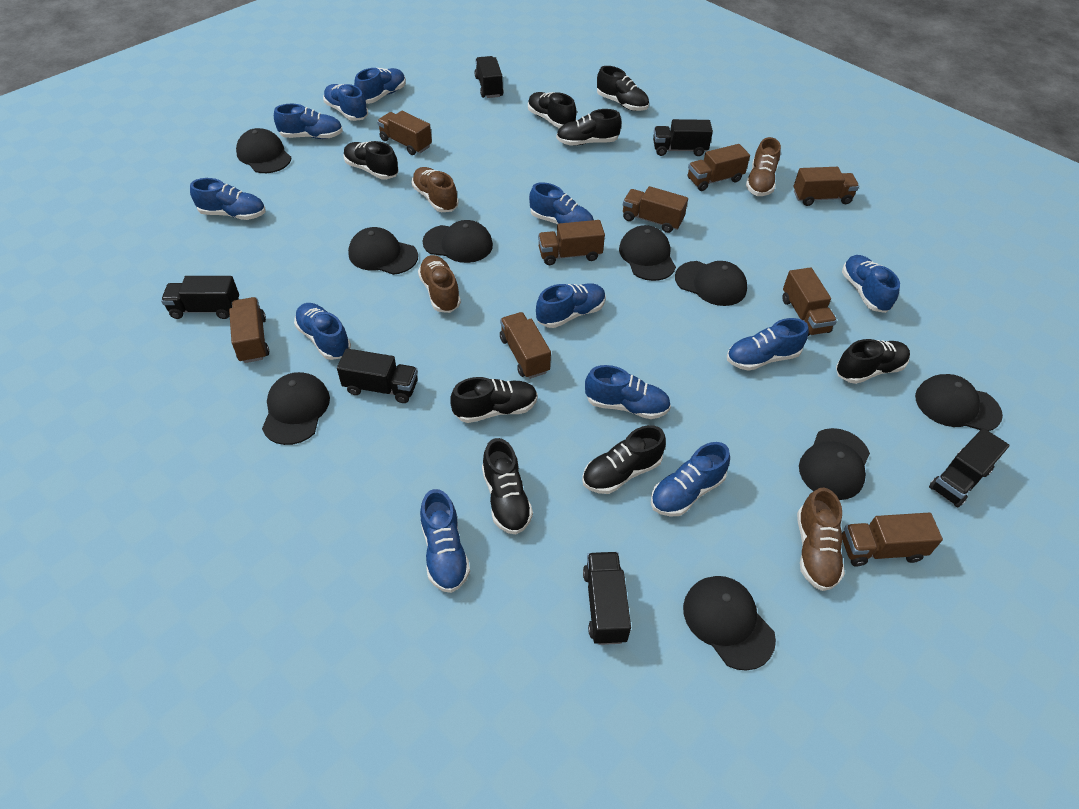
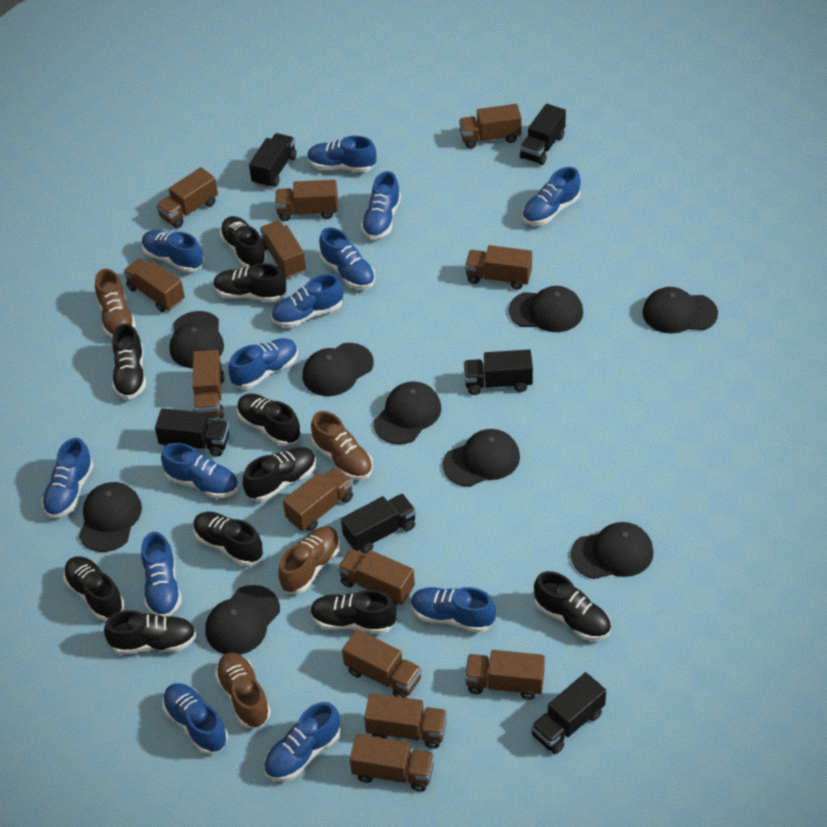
black shoe: [343,141,399,179] [450,377,538,423] [482,438,533,534] [528,92,577,128] [556,109,621,146] [582,425,666,494] [597,66,649,111] [836,339,910,384] = 8 -> [63,556,124,621] [104,610,196,654] [112,323,146,399] [193,512,263,566] [214,263,286,302] [219,216,267,267] [237,394,301,446] [243,447,316,501] [310,590,397,634] [534,571,611,641] = 10
blue shoe: [190,178,265,220] [274,104,343,139] [294,303,351,360] [323,84,368,121] [354,68,406,104] [420,489,470,593] [529,182,594,224] [536,283,606,328] [585,365,671,419] [651,442,730,517] [727,318,808,371] [842,255,900,313] = 12 -> [42,438,94,518] [141,532,182,617] [142,230,204,272] [161,443,239,498] [163,683,228,754] [228,338,298,389] [264,702,341,781] [271,274,343,328] [307,136,376,172] [319,227,375,289] [361,171,401,239] [411,587,496,633] [522,167,581,225] = 13
brown truck: [229,297,269,363] [377,111,432,155] [500,312,551,379] [538,220,605,265] [623,186,688,233] [688,144,750,191] [782,267,837,336] [793,167,859,206] [842,513,943,567] = 9 -> [123,259,185,312] [156,167,218,228] [193,350,225,418] [260,221,306,278] [275,180,338,221] [283,467,353,532] [338,549,415,605] [342,629,422,698] [350,734,434,792] [364,693,447,749] [459,104,522,149] [465,245,532,290] [465,650,545,700] = 13

